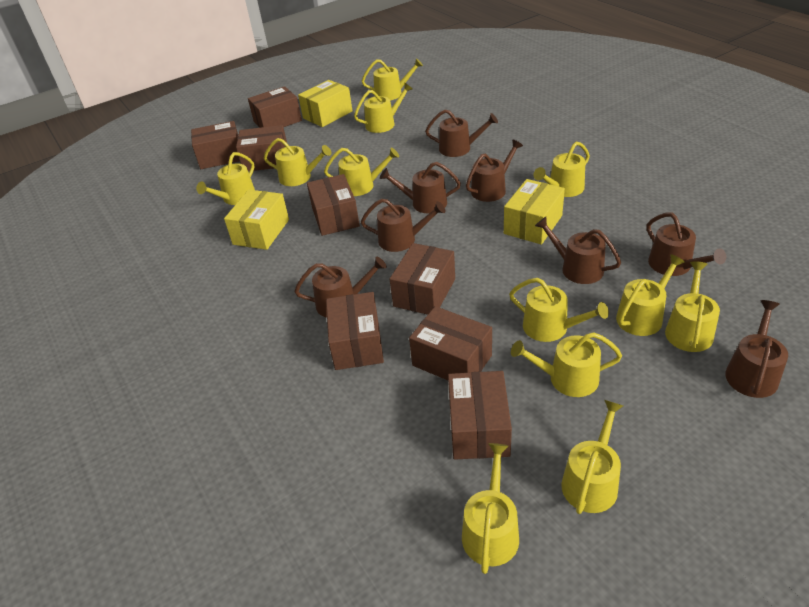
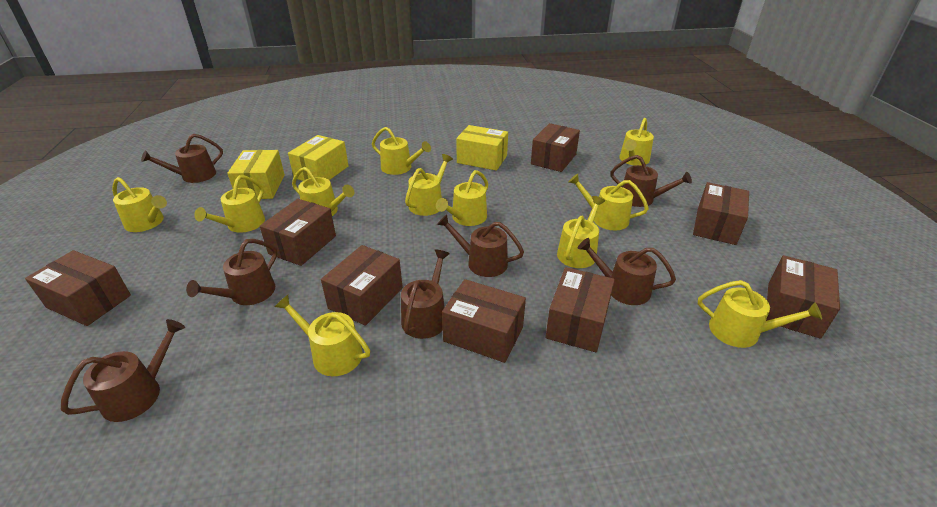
brown watering can: [295,257,387,318] [361,199,446,252] [380,162,461,213] [425,110,498,157] [466,139,523,202] [535,217,621,284] [647,213,726,276] [725,300,788,398] = 8 -> [61,319,185,422] [141,134,223,183] [186,239,277,305] [401,249,450,339] [437,214,524,277] [578,238,676,305] [610,155,692,207] = 7
yellow watering can: [196,152,255,205] [264,138,332,186] [324,148,399,196] [354,82,412,133] [362,58,423,100] [462,443,519,574] [509,278,609,342] [511,332,622,397] [534,142,590,197] [561,400,623,514] [616,254,685,336] [665,262,720,352] = 12 -> [112,177,167,232] [194,175,265,233] [275,295,370,376] [292,167,354,216] [372,127,431,175] [405,154,453,216] [436,170,488,226] [557,196,605,268] [568,174,649,230] [619,118,654,166] [698,280,822,348] = 11

